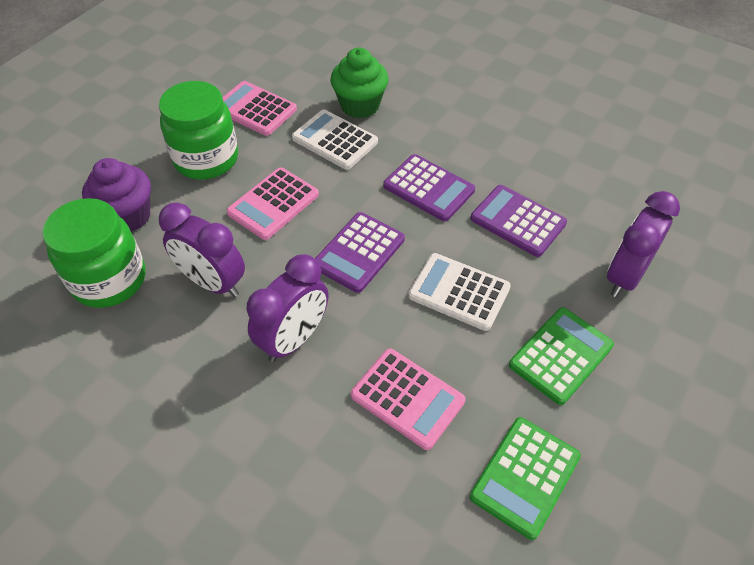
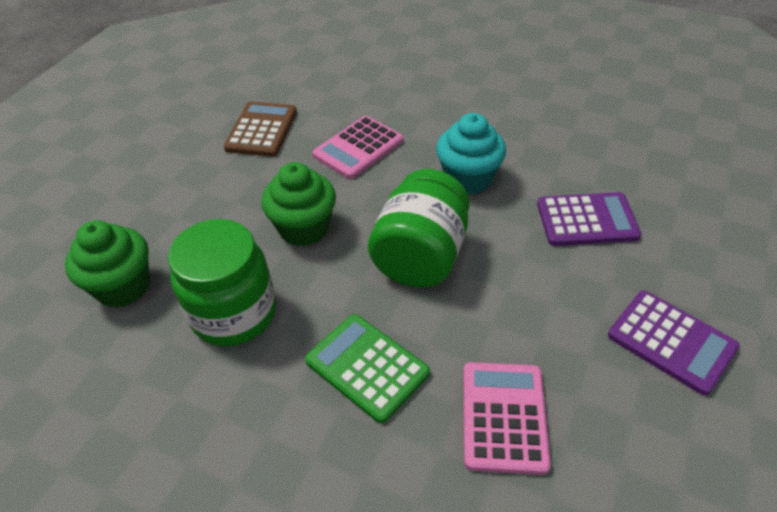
brown calculator: none = 0 -> [224,101,297,157] = 1
green calculator: [470,417,581,540] [509,307,614,405] = 2 -> [305,314,430,424] = 1
green cupcake: [330,48,389,118] = 1 -> [65,220,150,308] [261,162,336,247] = 2
pink calculator: [222,81,297,136] [226,167,319,240] [351,348,465,450] = 3 -> [313,116,403,179] [464,362,551,475] = 2
purple calculator: [315,212,405,293] [383,154,475,221] [471,185,567,257] = 3 -> [537,192,641,246] [608,290,740,396] = 2
purple clock: [159,202,245,297] [247,254,328,362] [607,191,680,297] = 3 -> none = 0
purple cupcake: [82,158,151,232] = 1 -> none = 0
turquoise cupcake: none = 0 -> [436,113,506,195] = 1
white calculator: [292,109,378,170] [408,253,511,331] = 2 -> none = 0

